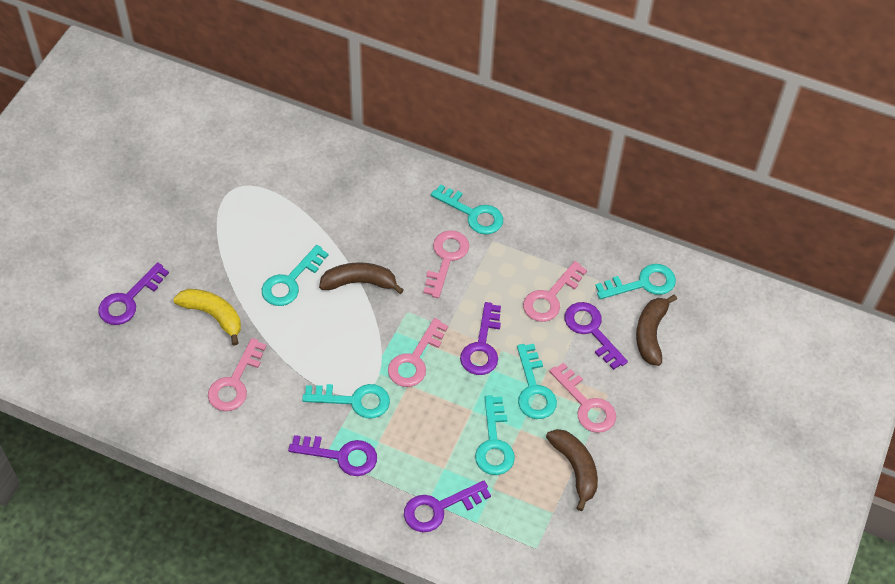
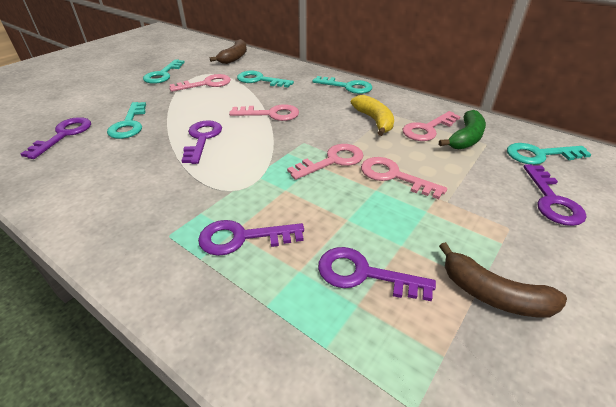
brown banana: [319,262,404,294] [546,429,598,511] [636,295,677,366] = 3 -> [210,39,247,64] [439,242,567,317] = 2
green banana: none = 0 -> [439,110,486,149] = 1
turquoise key: [262,245,329,306] [302,384,390,419] [431,184,503,235] [475,395,515,475] [517,344,557,419] [595,264,676,299] = 6 -> [107,102,146,139] [143,59,185,84] [237,71,294,88] [312,76,372,94] [507,143,592,165] = 5

